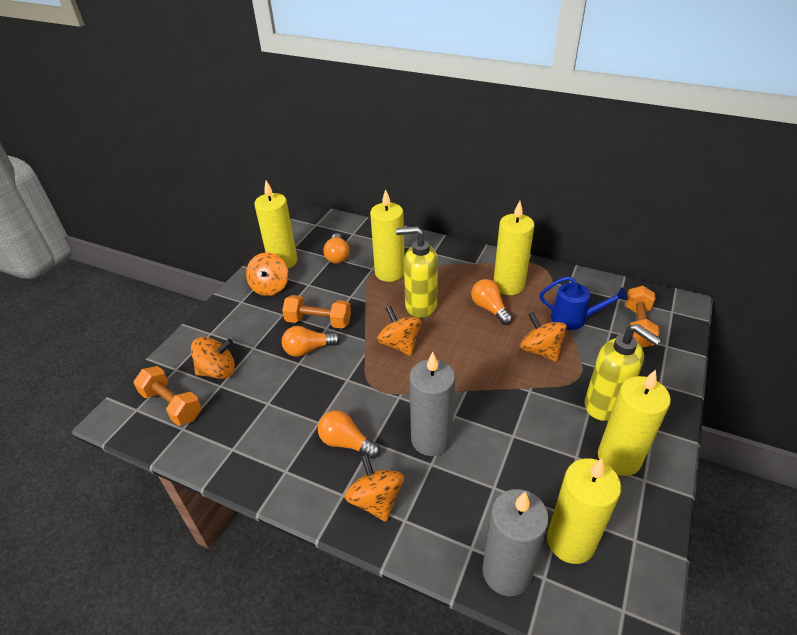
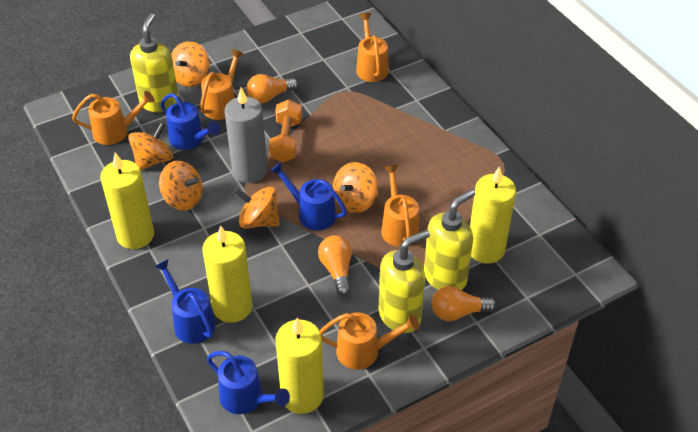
blue watering can: [539,276,628,330] = 1 -> [154,259,215,344] [160,93,220,150] [207,351,290,414] [270,162,347,231] = 4
grey candle: [409,352,455,456] [482,489,549,596] = 2 -> [225,88,267,183] = 1
orange dumbbell: [133,366,202,426] [282,295,351,329] [625,286,660,348] = 3 -> [269,100,302,163] = 1
orange light bulb: [282,326,341,357] [318,410,380,459] [323,233,350,264] [471,279,513,325] = 4 -> [247,74,298,103] [318,235,352,296] [432,286,496,321] = 3
orange watering can: none = 0 -> [72,91,155,145] [200,49,244,120] [320,312,419,370] [356,13,389,82] [381,165,419,247] = 5
yellow candle: [254,181,298,269] [370,189,405,282] [493,201,534,295] [547,458,621,564] [598,370,671,476] = 5 -> [100,153,154,249] [202,225,252,323] [275,318,324,414] [470,166,516,264] = 4
yellow soap dispenser: [396,226,438,318] [585,324,662,421] = 2 -> [130,13,179,113] [378,230,430,333] [424,189,475,290] = 3

